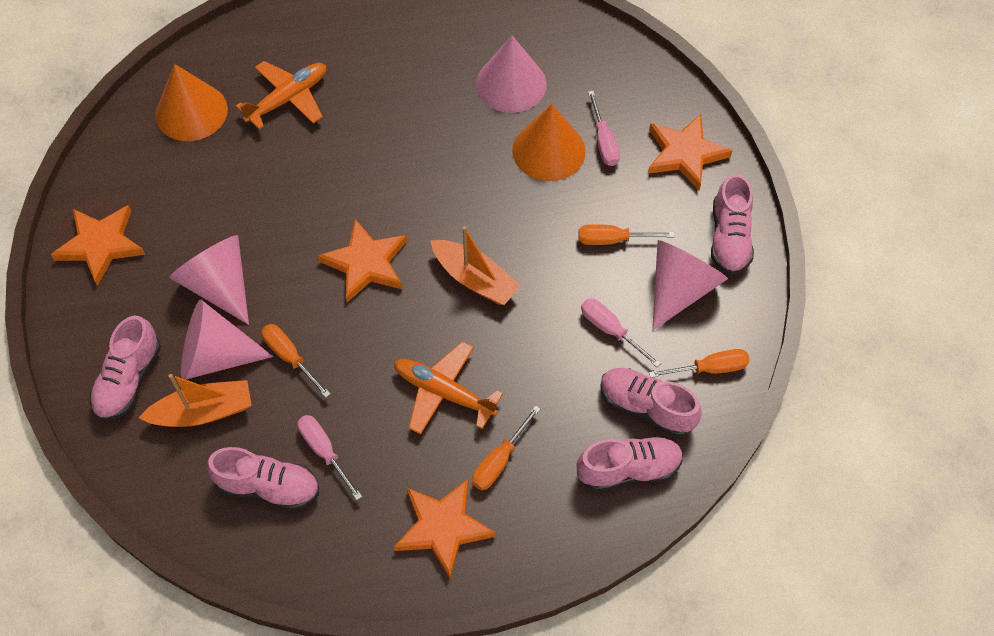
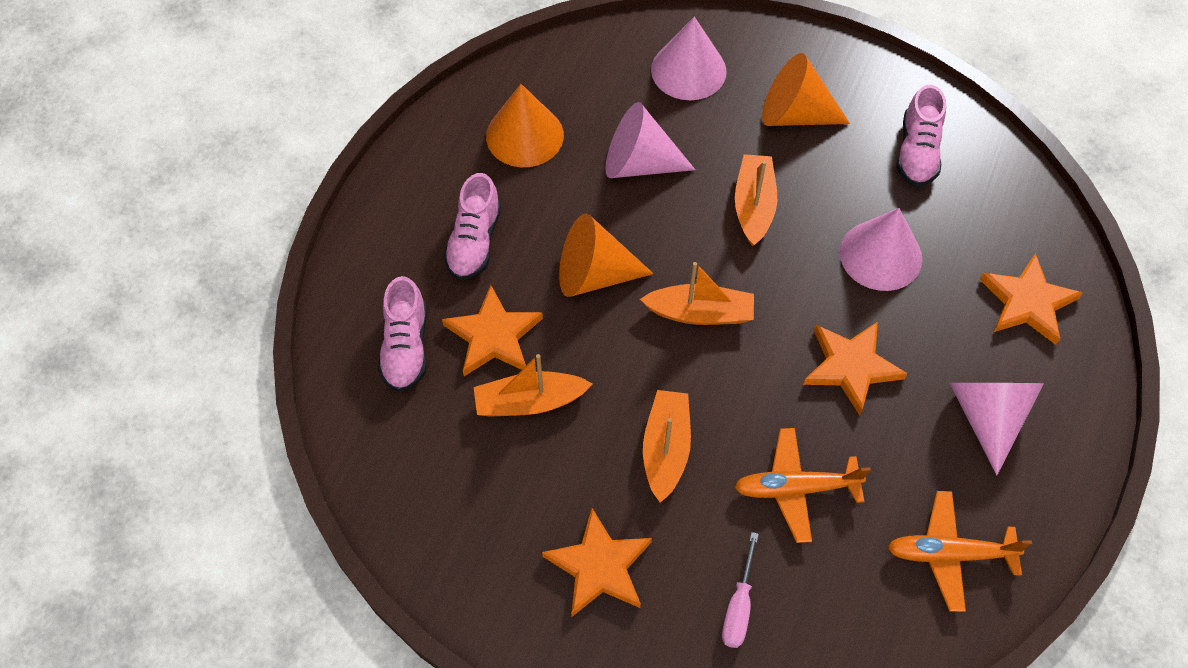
orange boat: [139,374,252,427] [430,226,521,305] = 2 -> [474,354,592,417] [640,262,754,325] [643,390,691,503] [735,154,777,246] = 4
orange cone: [155,64,228,141] [512,104,586,181] = 2 -> [486,84,564,167] [559,214,654,297] [762,53,850,126] = 3
orange screwdriver: [262,324,331,398] [472,405,540,490] [579,224,675,245] [649,349,750,377] = 4 -> none = 0
pink screwdriver: [297,415,362,500] [581,298,661,367] [588,91,620,166] = 3 -> [722,532,759,648] = 1
pink shoe: [90,316,161,421] [207,447,319,510] [577,436,683,491] [600,368,702,437] [711,174,754,275] = 5 -> [378,276,427,392] [444,173,501,280] [896,85,946,187] = 3

